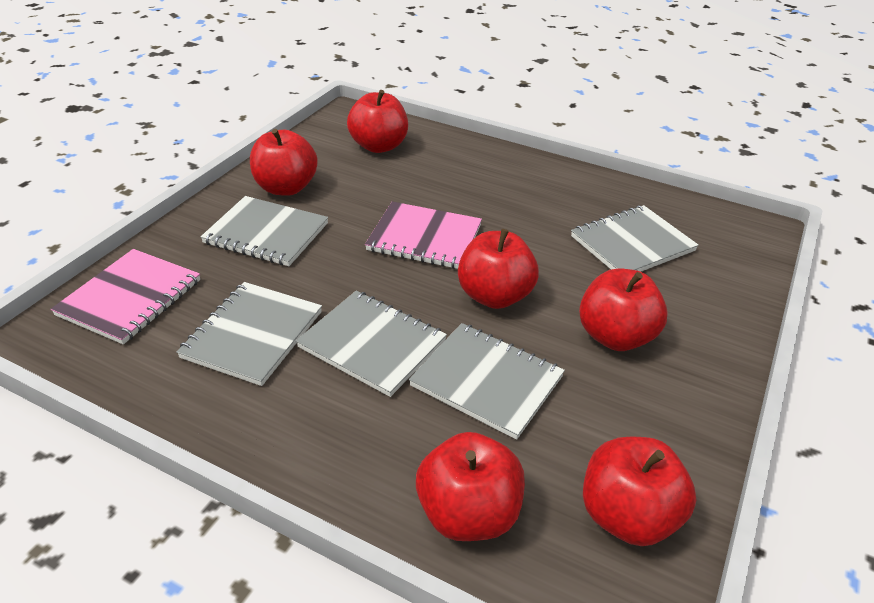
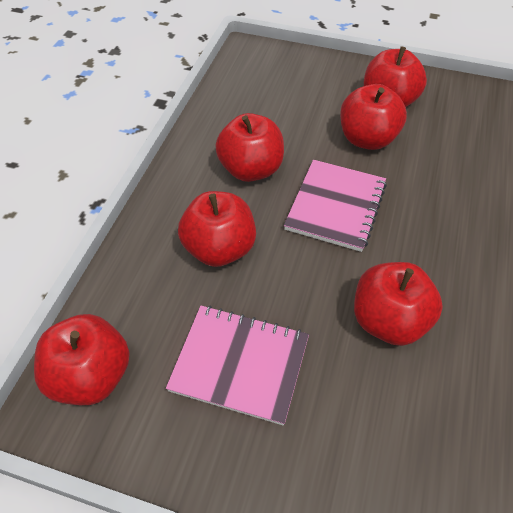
grey notebook: [176,282,322,386] [201,196,328,266] [296,291,447,397] [409,323,565,440] [571,205,699,272] = 5 -> none = 0

